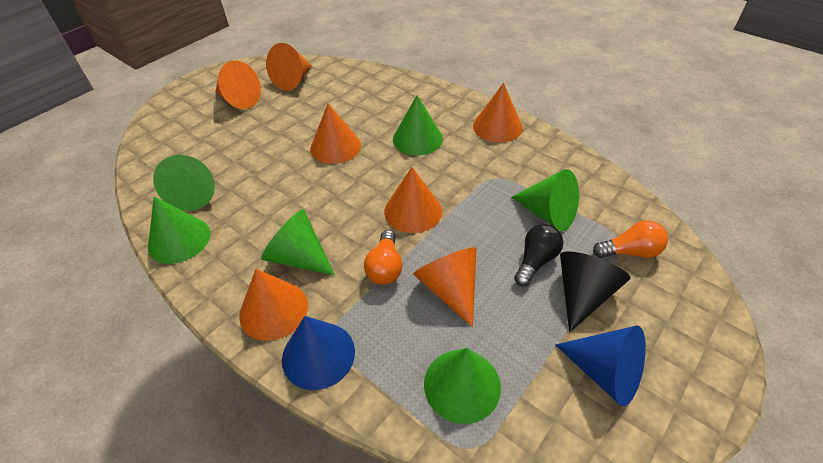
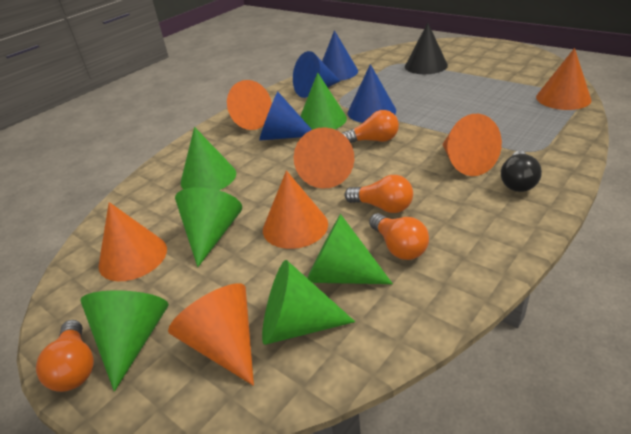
blue cone: [282,316,355,390] [555,325,646,407] = 2 -> [259,92,312,141] [293,51,340,98] [322,30,358,81] [348,64,396,123] = 4
orange light bulb: [364,230,402,285] [593,220,668,258] = 2 -> [36,320,94,392] [342,110,399,143] [345,175,413,213] [369,213,429,260] = 4

